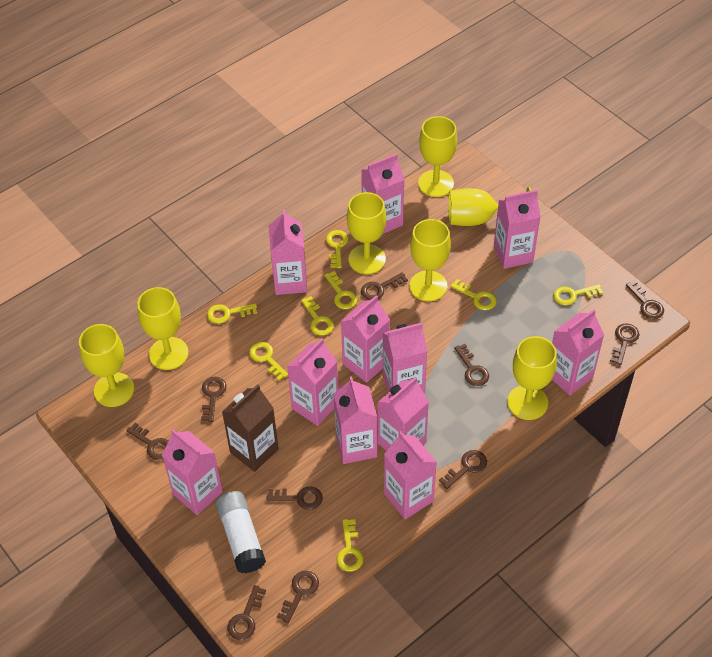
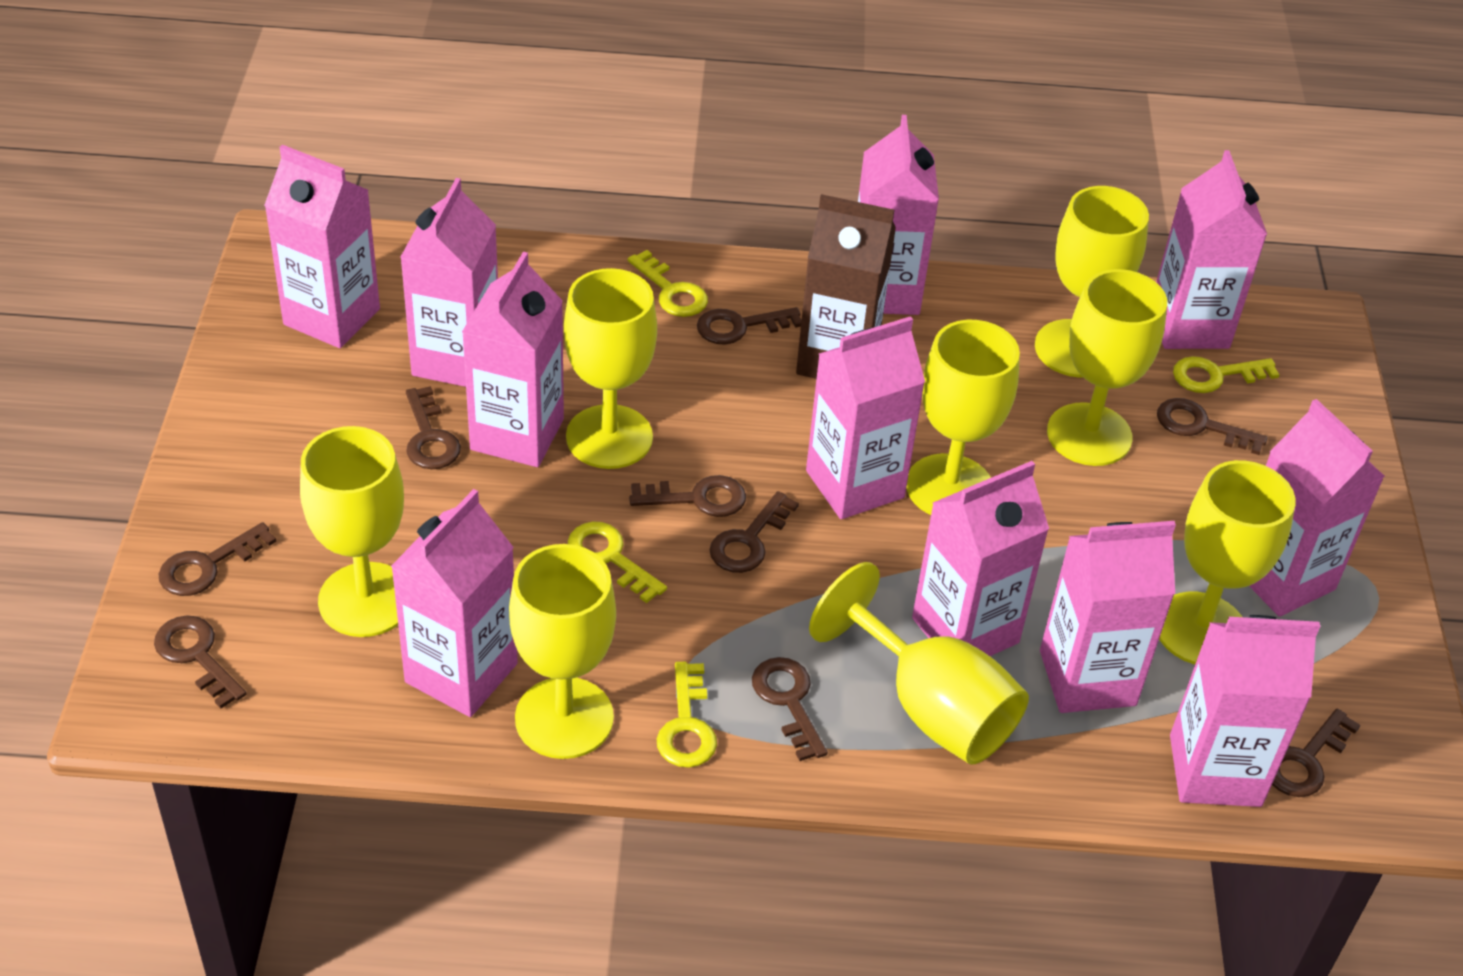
brown key: [126,423,168,460] [201,377,226,422] [228,585,266,640] [267,487,323,510] [277,571,319,623] [361,272,408,300] [439,450,487,489] [454,344,489,386] [610,323,639,365] [626,280,664,319] = 10 -> [154,615,247,709] [159,522,277,596] [406,386,461,469] [629,475,746,517] [697,307,802,345] [710,491,799,573] [752,657,828,761] [1157,398,1267,455] [1272,708,1360,797] = 9
white glue stick: [216,491,266,574] = 1 -> none = 0
yellow goblet: [79,324,134,407] [137,287,189,370] [347,192,386,274] [409,219,451,301] [418,116,457,197] [448,187,531,226] [507,336,557,420] = 7 -> [300,426,404,637] [509,544,616,759] [564,268,657,469] [809,562,1029,765] [906,320,1020,515] [1035,186,1149,377] [1047,269,1167,466] [1159,460,1295,664] = 8
yellow key: [207,303,257,324] [249,342,288,381] [301,296,334,336] [324,271,357,309] [326,230,348,268] [337,519,364,572] [450,279,497,310] [553,284,603,305] = 8 -> [567,522,667,603] [628,250,708,317] [657,662,717,768] [1173,356,1280,393] = 4

